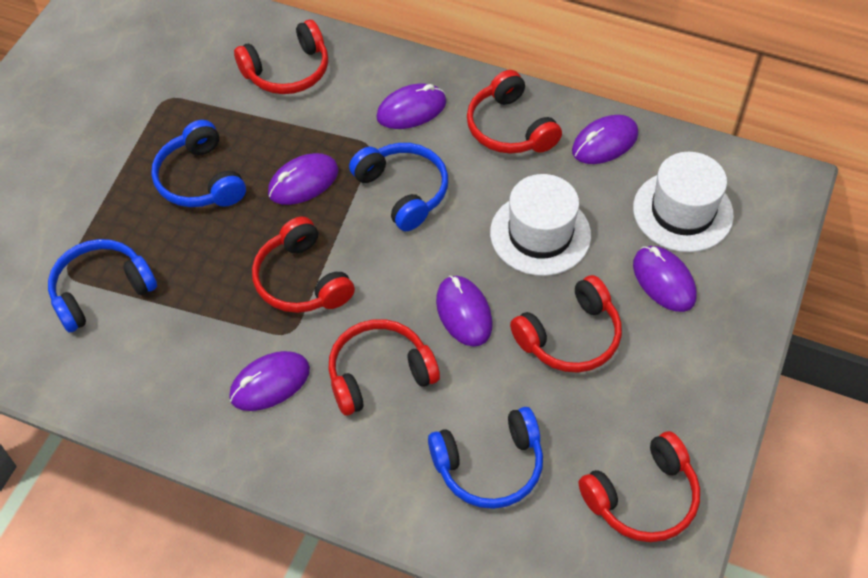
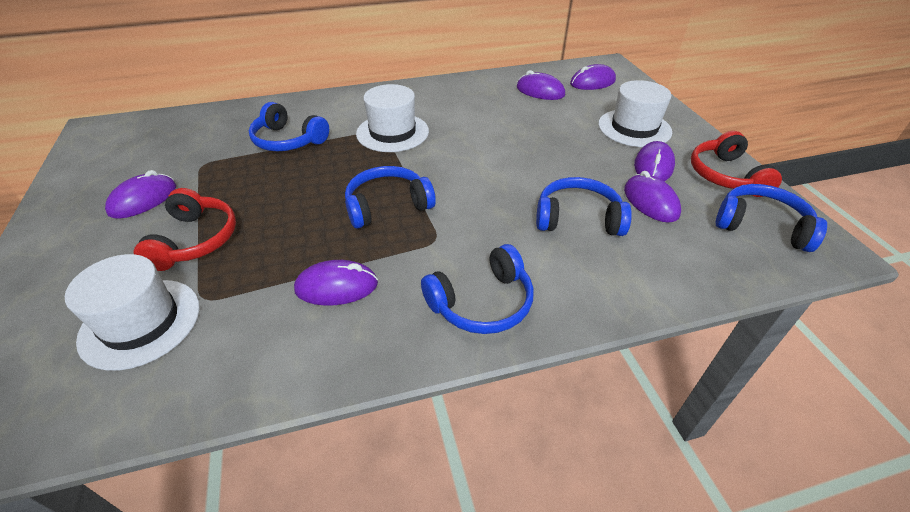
blue headphones: [48,239,157,332] [151,120,246,207] [349,143,448,231] [428,407,543,509] = 4 -> [249,102,329,151] [345,166,436,228] [421,244,534,334] [536,177,632,236] [716,184,827,252] = 5
red headphones: [234,20,328,94] [252,217,355,313] [328,319,440,416] [467,70,562,154] [510,275,622,373] [579,431,700,542] = 6 -> [134,188,236,271] [691,131,782,197] = 2
white hat: [490,174,591,276] [633,152,734,252] = 2 -> [65,254,200,371] [356,84,429,152] [598,80,672,147] = 3

